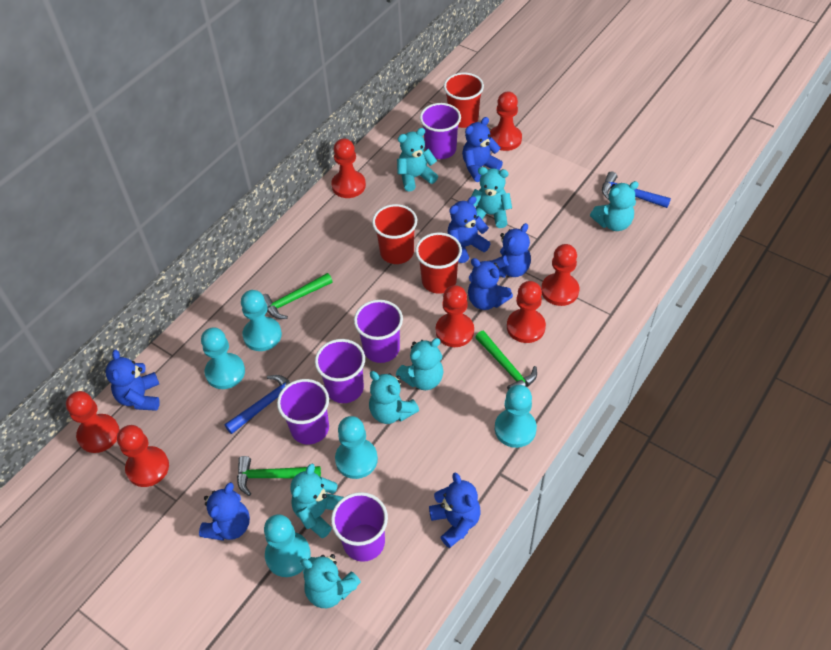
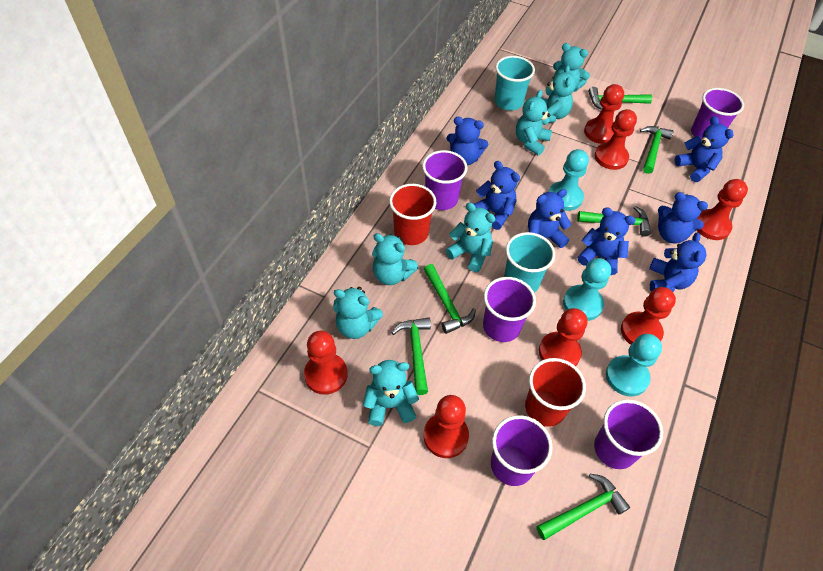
blue hammer: [224,375,291,434] [602,171,671,208] = 2 -> none = 0
green hammer: [237,456,321,496] [263,273,333,319] [475,331,537,390] = 3 -> [392,318,431,395] [424,264,476,334] [537,474,630,540] [577,206,651,237] [588,87,652,110] [640,126,674,174] = 6
red cup: [372,204,417,264] [415,233,462,294] [444,73,484,128] = 3 -> [389,184,437,245] [525,358,586,427] = 2
turquoise cup: none = 0 -> [494,56,535,110] [504,232,555,293] = 2
turquoise pawn: [201,328,245,389] [241,290,282,351] [264,514,311,577] [335,416,378,479] [495,385,537,448] = 5 -> [548,149,589,211] [563,258,611,321] [606,334,662,397] = 3

